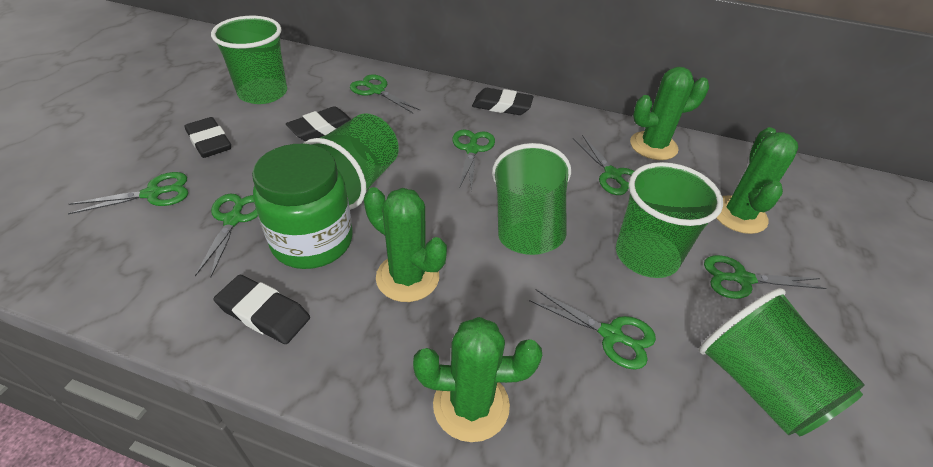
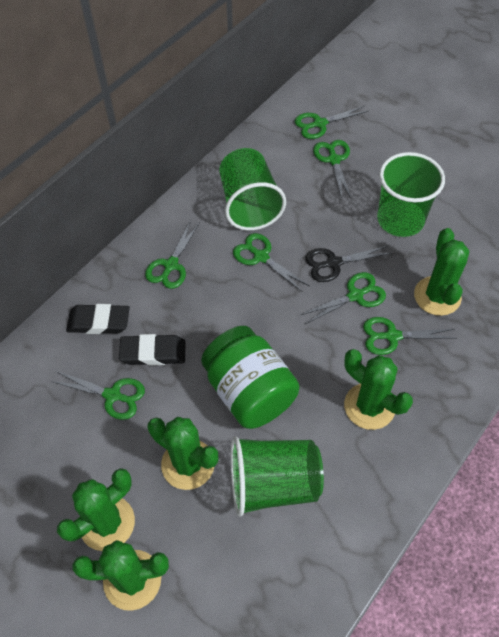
black eraser: [185,117,231,158] [213,275,310,344] [286,106,351,141] [472,88,534,115] = 4 -> [66,304,130,334] [119,334,186,366] = 2
black scissors: none = 0 -> [305,246,392,282] = 1
green cactus: [364,187,447,302] [413,317,542,442] [630,67,709,160] [716,127,799,234] = 4 -> [57,468,135,551] [72,540,169,611] [148,417,218,490] [344,349,413,430] [414,228,469,316] = 5
green cup: [211,16,287,104] [303,113,399,210] [492,143,571,255] [616,162,723,278] [699,288,865,436] = 5 -> [219,148,286,230] [231,436,324,517] [377,152,445,237] = 3

